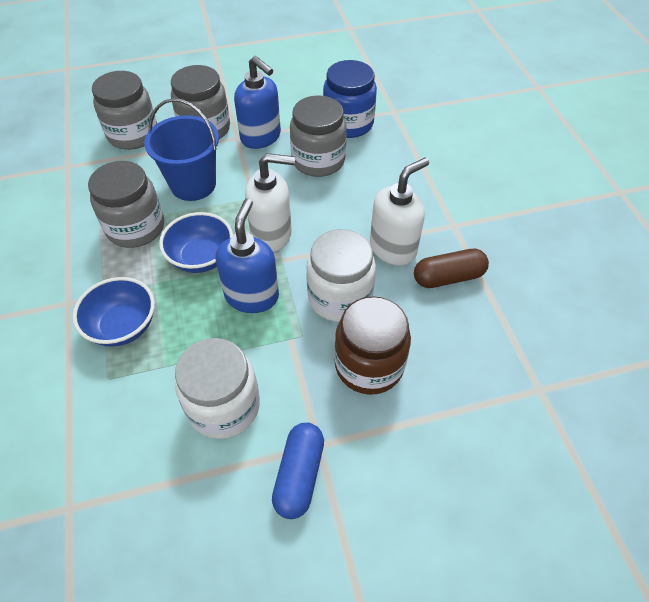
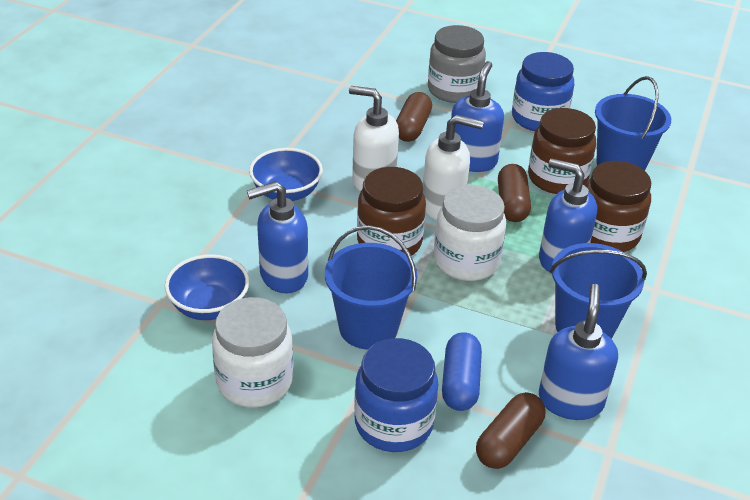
blue bucket: [144,98,219,201] = 1 -> [325,225,417,350] [550,243,647,339] [595,76,671,171] = 3
blue jar: [323,60,377,138] = 1 -> [354,338,438,452] [512,52,574,131] = 2
blue soap dispenser: [215,199,279,313] [234,56,281,149] = 2 -> [247,181,308,293] [451,61,504,172] [539,158,597,272] [539,284,618,420] = 4
brown capsule: [414,249,489,288] = 1 -> [396,92,432,142] [476,392,545,469] [498,164,531,222] = 3
brown jar: [334,296,411,395] = 1 -> [357,167,426,256] [528,108,596,194] [585,161,651,252] = 3
grey jar: [88,161,164,248] [92,71,157,150] [171,65,230,139] [290,95,347,177] = 4 -> [428,25,486,103] = 1

